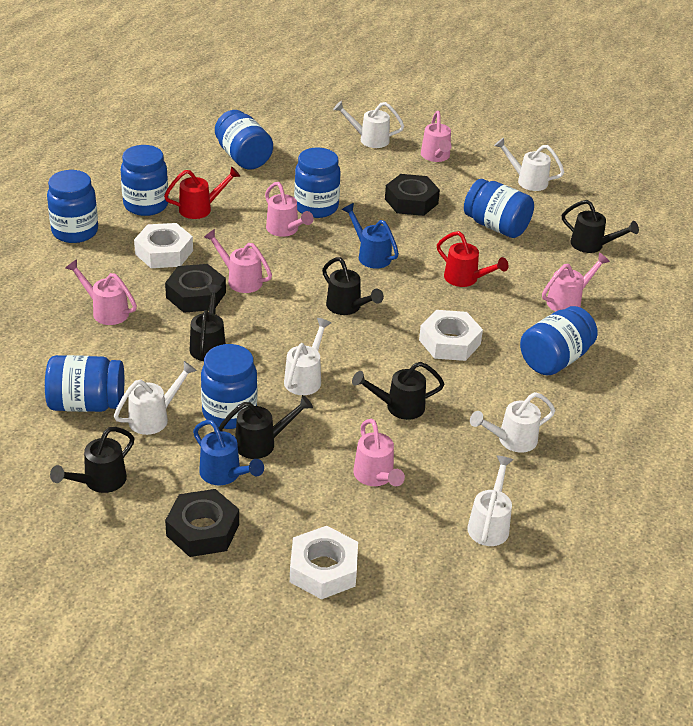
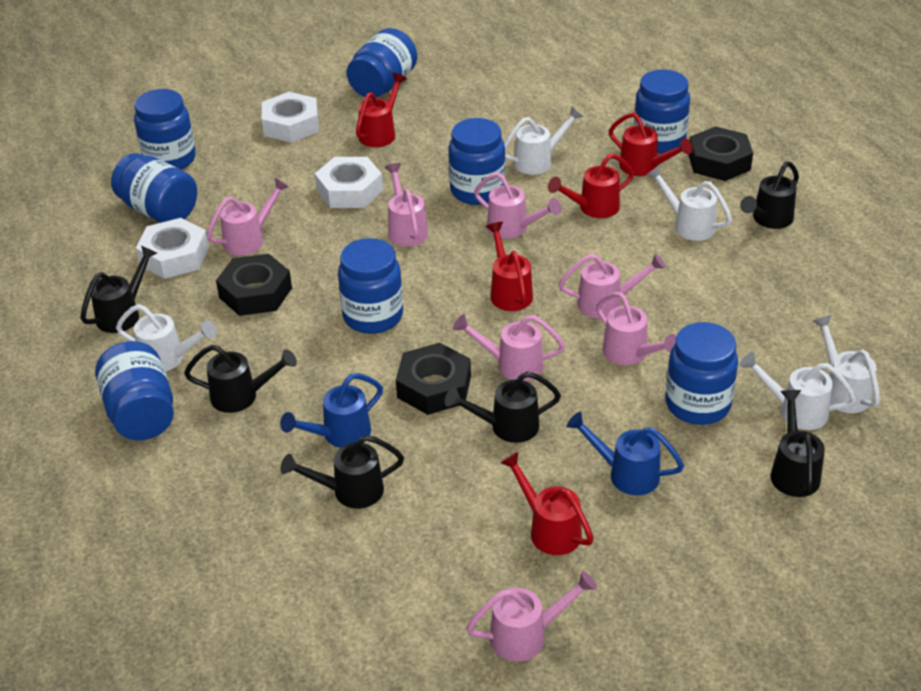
pink watering can: [65,259,137,325] [204,229,272,293] [265,182,314,237] [353,419,405,486] [421,111,452,162] [542,253,610,312] = 6 -> [206,178,289,255] [385,163,428,247] [453,314,565,381] [466,571,597,662] [474,173,561,238] [559,253,666,318] [596,292,676,365] = 7
red watering can: [164,166,240,219] [437,231,509,287] = 2 -> [356,73,407,147] [486,222,533,311] [500,452,594,555] [548,153,634,218] [609,112,692,176] = 5
white watering can: [114,361,197,435] [284,318,331,395] [333,101,404,148] [467,455,514,546] [470,392,555,452] [494,138,564,191] = 6 -> [116,304,217,372] [504,106,583,175] [647,165,732,241] [740,352,856,430] [813,315,880,413] = 5

